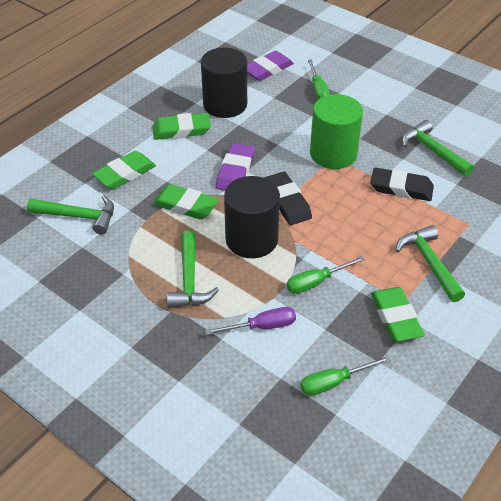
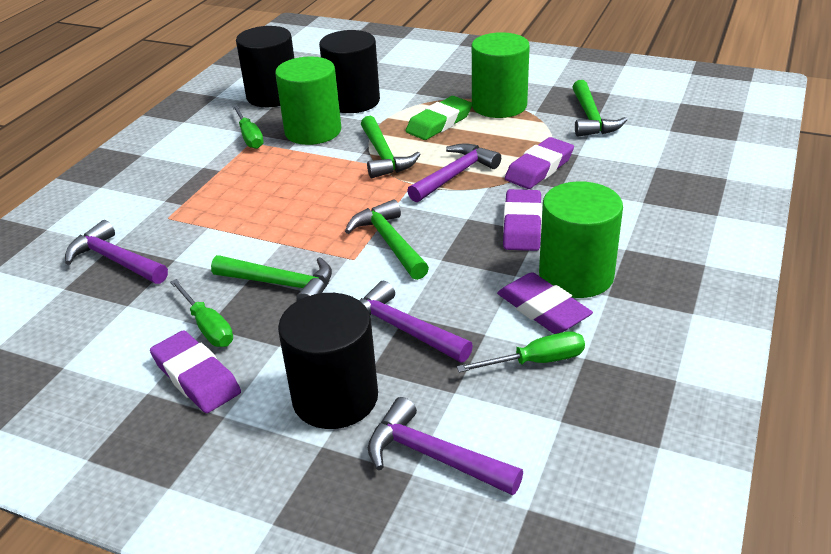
black cylinder: [201,47,247,118] [224,176,280,258] = 2 -> [236,26,294,107] [278,293,378,429] [319,30,380,113] = 3
black eraser: [264,172,312,225] [370,167,434,201] = 2 -> none = 0
green cylinder: [310,94,363,169] = 1 -> [275,56,341,145] [472,32,530,118] [539,181,623,298] = 3
green eraser: [92,151,156,189] [152,113,211,140] [153,184,219,220] [371,287,425,342] = 4 -> [406,96,472,140] = 1
purple eraser: [216,143,255,191] [247,51,294,81] = 2 -> [150,330,241,413] [497,272,593,334] [503,189,542,251] [505,137,574,189] = 4
purple hammer: none = 0 -> [65,220,168,284] [359,281,473,362] [368,397,523,495] [407,143,501,202] = 4
purple screwdriver: [205,307,296,335] = 1 -> none = 0

